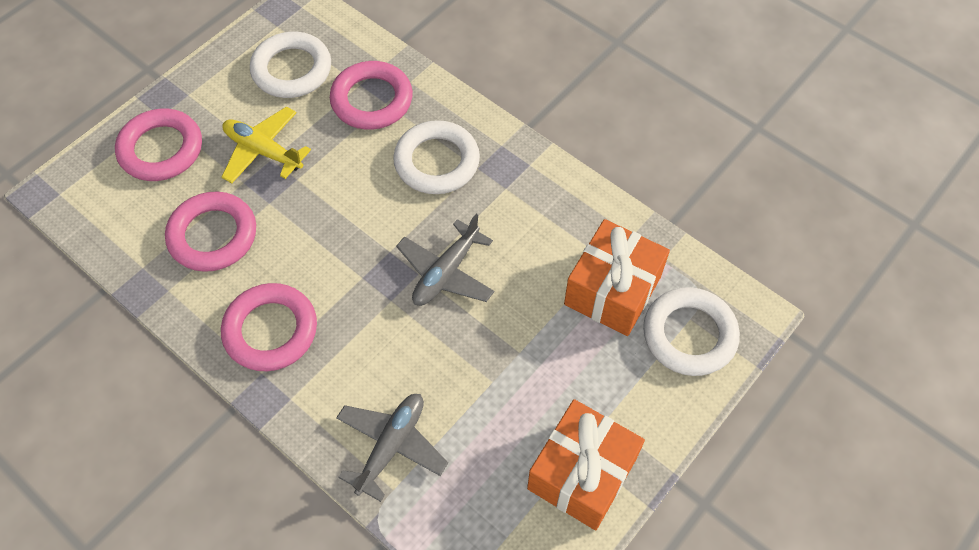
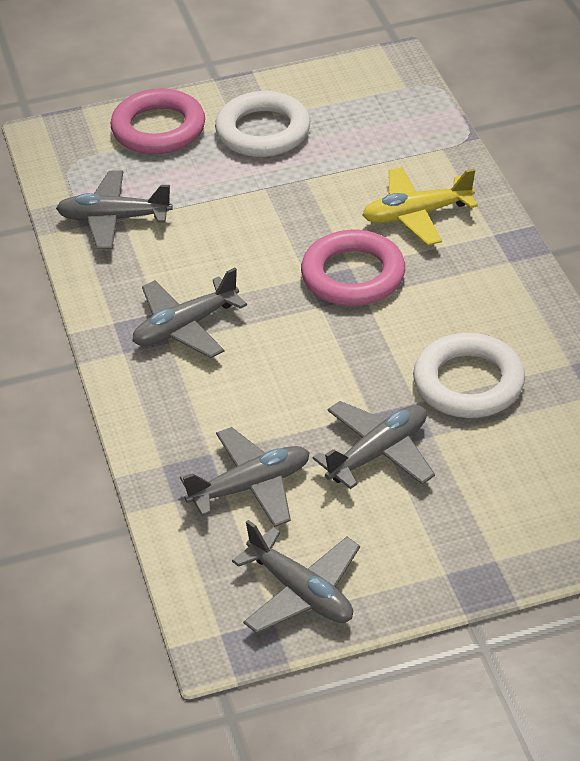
grey plane: [336,394,448,502] [396,214,494,306] = 2 -> [56,170,172,250] [132,268,247,358] [180,427,310,527] [232,520,360,633] [313,401,435,489] = 5
orange gift: [527,399,645,530] [564,219,670,336] = 2 -> none = 0
pink ring: [115,109,202,181] [165,192,256,272] [221,283,317,371] [330,61,413,130] = 4 -> [111,88,205,154] [301,230,405,306] = 2
white ring: [250,32,331,98] [393,120,480,194] [643,287,740,376] = 3 -> [215,91,310,157] [413,333,525,418] = 2

